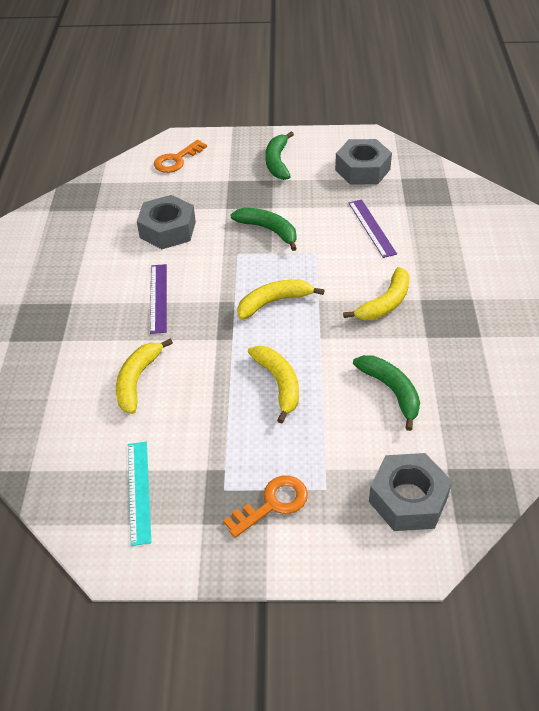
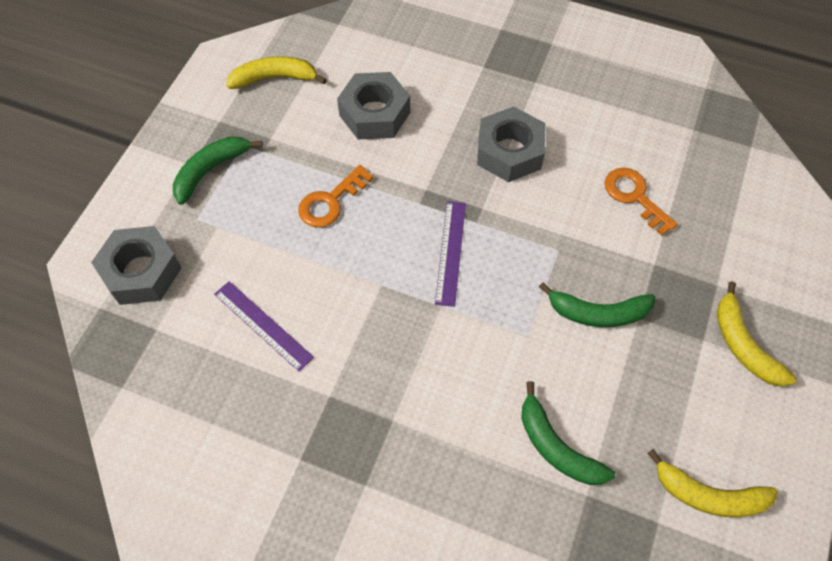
turquoise ruler: [128,442,151,546] = 1 -> none = 0
yellow banana: [116,338,173,414] [237,279,325,320] [248,346,299,423] [343,267,410,320] = 4 -> [226,56,327,89] [647,449,778,517] [717,281,797,387] = 3

